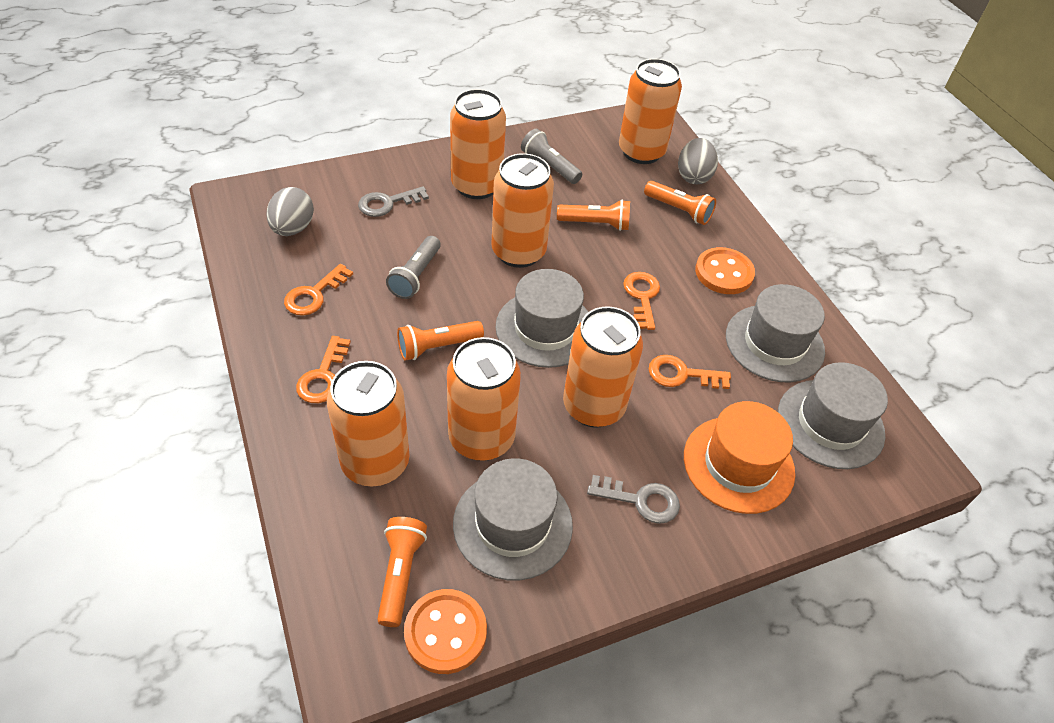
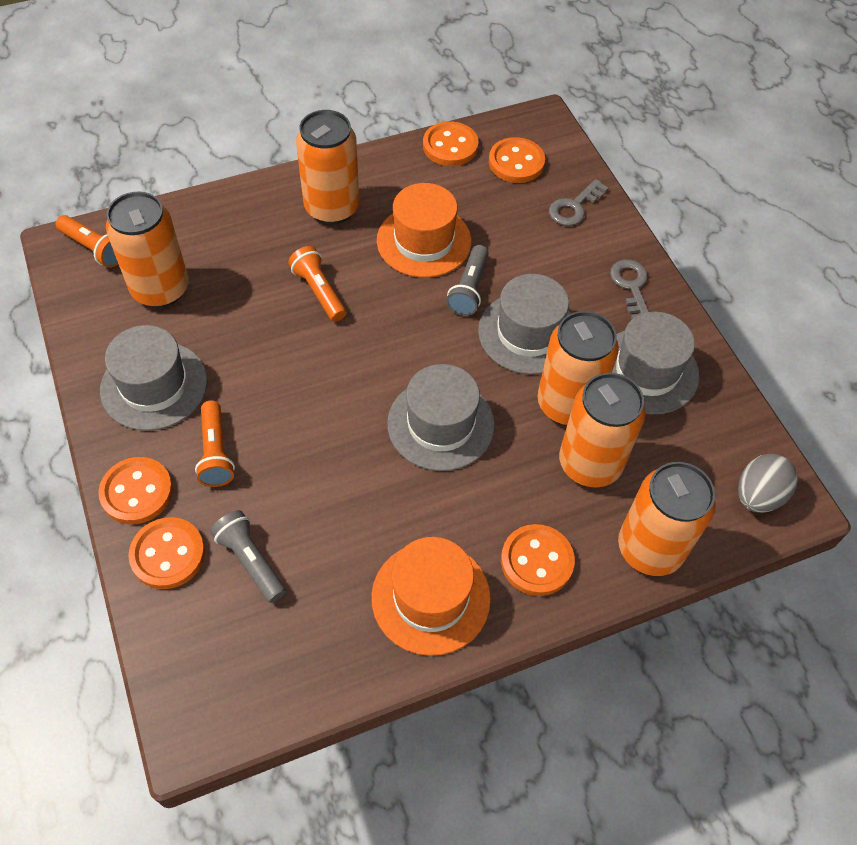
grey egg: [267,187,314,236] [678,138,718,184] = 2 -> [738,454,798,513] = 1
orange button: [404,589,487,674] [695,247,755,294] = 2 -> [98,457,173,524] [128,517,205,589] [423,121,479,166] [489,137,545,183] [501,524,575,596] = 5
orange can: [327,361,410,487] [447,337,521,461] [450,89,506,199] [491,153,554,268] [563,306,643,428] [619,59,682,164] = 6 -> [106,191,189,308] [296,110,359,224] [538,311,619,425] [559,373,646,487] [618,462,716,576] = 5
orange flashlight: [377,517,427,627] [397,321,484,361] [557,200,630,231] [644,181,716,225] = 4 -> [56,215,119,268] [195,400,235,487] [288,246,346,322] = 3
orange hat: [684,401,795,514] = 1 -> [371,537,491,656] [377,183,472,278] = 2
orange key: [284,264,353,316] [296,336,351,403] [623,272,660,330] [649,355,731,389] = 4 -> none = 0

